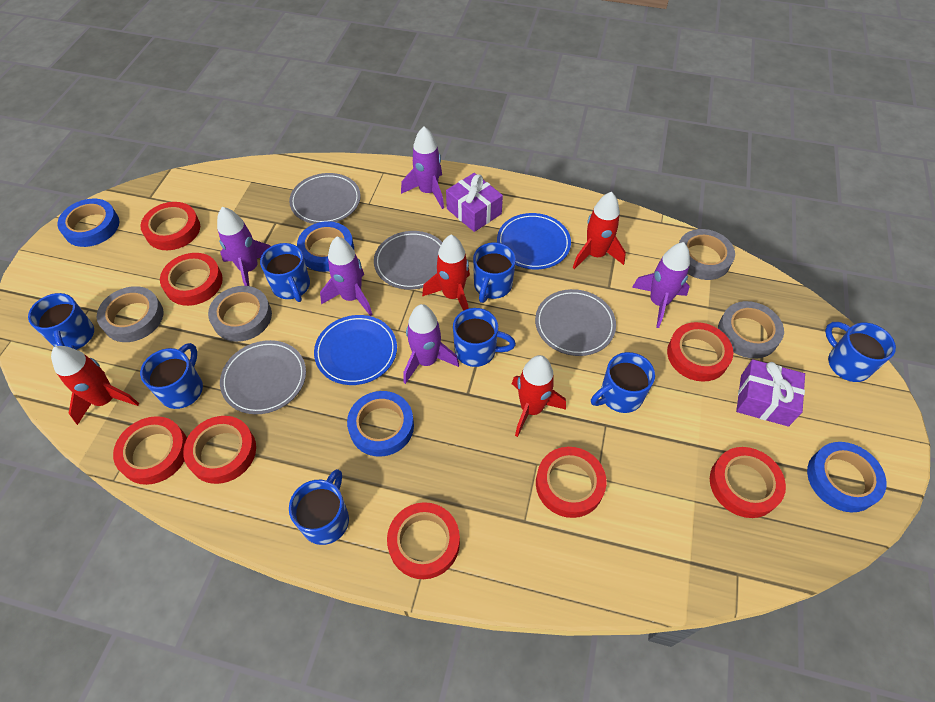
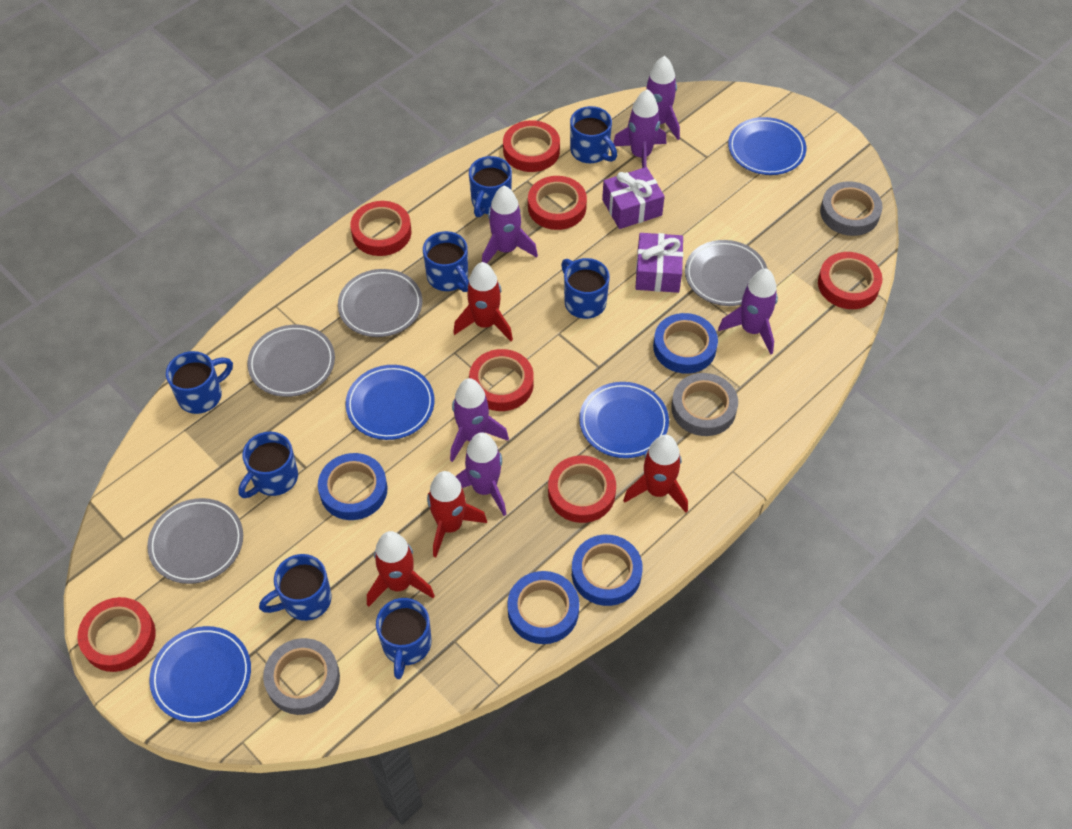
blue plate: [314,315,397,385] [497,213,571,270] = 2 -> [149,626,251,722] [345,365,434,440] [579,382,669,458] [728,117,806,175] = 4
grey tape: [97,286,163,342] [208,286,272,342] [679,229,735,280] [718,301,784,359] = 4 -> [263,638,340,715] [671,373,738,436] [820,181,883,236] = 3
purple rocket: [217,207,271,286] [320,237,373,316] [401,127,444,209] [403,304,459,384] [632,242,690,328] = 5 -> [450,378,509,462] [455,432,507,516] [482,186,538,263] [613,89,666,168] [628,56,680,140] [718,268,778,355] = 6
red tape: [113,416,187,485] [140,202,200,250] [160,253,223,306] [183,416,256,484] [387,502,460,579] [536,447,607,518] [667,322,733,382] [710,447,786,518] = 8 -> [77,597,156,672] [350,201,411,256] [469,349,534,411] [503,120,560,172] [528,176,587,230] [548,456,616,523] [818,252,883,309] = 7

